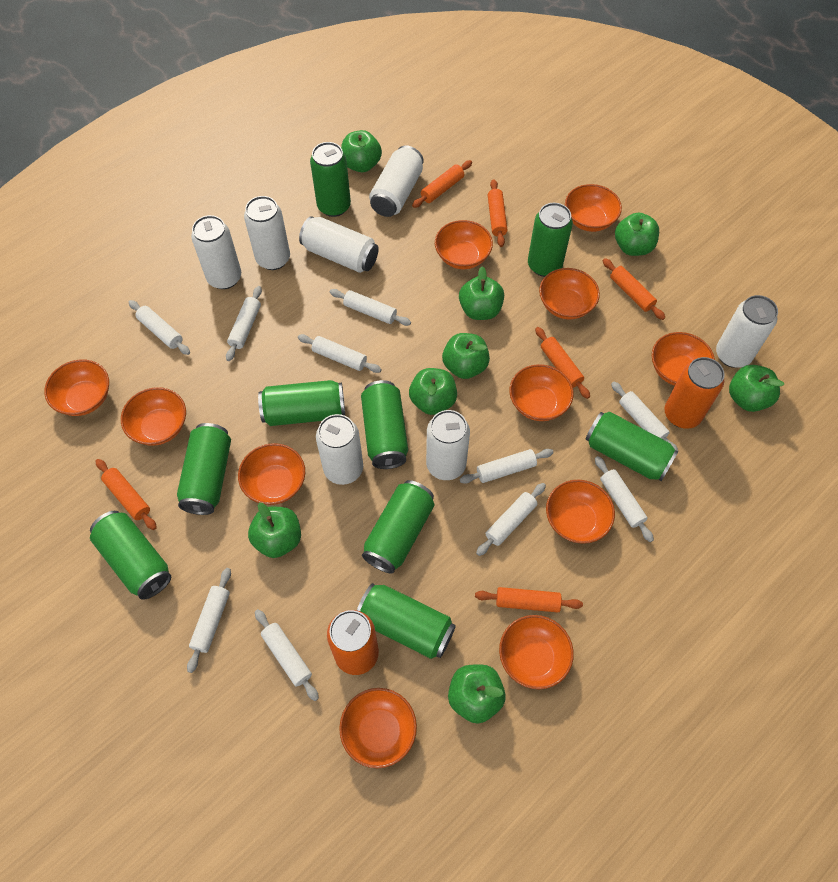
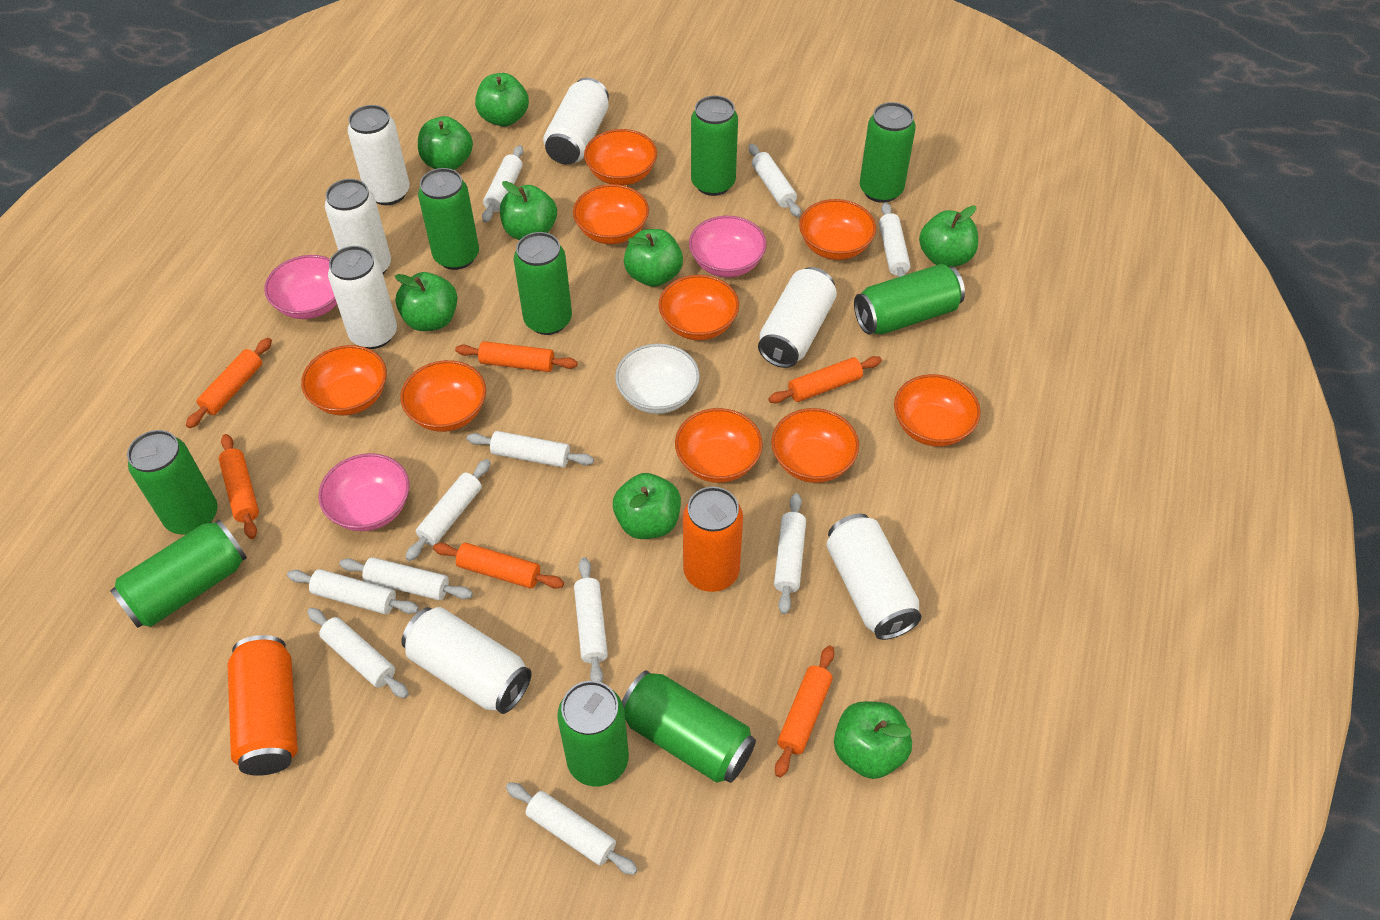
orange bowl: [44,359,109,416] [121,387,186,446] [238,443,305,505] [339,688,417,768] [435,220,493,269] [499,615,574,690] [509,364,574,421] [539,268,600,320] [546,480,615,544] [565,184,622,232] [652,332,715,386] = 11 -> [301,345,387,416] [400,360,486,432] [573,184,649,244] [584,129,657,185] [659,275,739,340] [675,408,763,483] [771,408,859,483] [799,199,876,260] [894,374,981,447] = 9
pink bowl: none = 0 -> [264,255,337,319] [318,453,409,531] [689,216,766,277] = 3
white bowl: none = 0 -> [615,344,700,414] = 1
white rolling pin: [129,300,190,355] [187,568,231,673] [226,286,262,361] [255,609,319,701] [298,334,382,373] [329,289,411,326] [459,449,554,484] [476,483,546,556] [595,456,654,542] [611,382,678,451] = 10 -> [287,569,419,614] [307,608,409,698] [339,557,473,600] [405,459,491,561] [467,431,594,468] [482,145,524,223] [506,782,638,875] [574,557,608,683] [749,144,801,217] [774,493,806,614] [879,202,910,277] = 11

